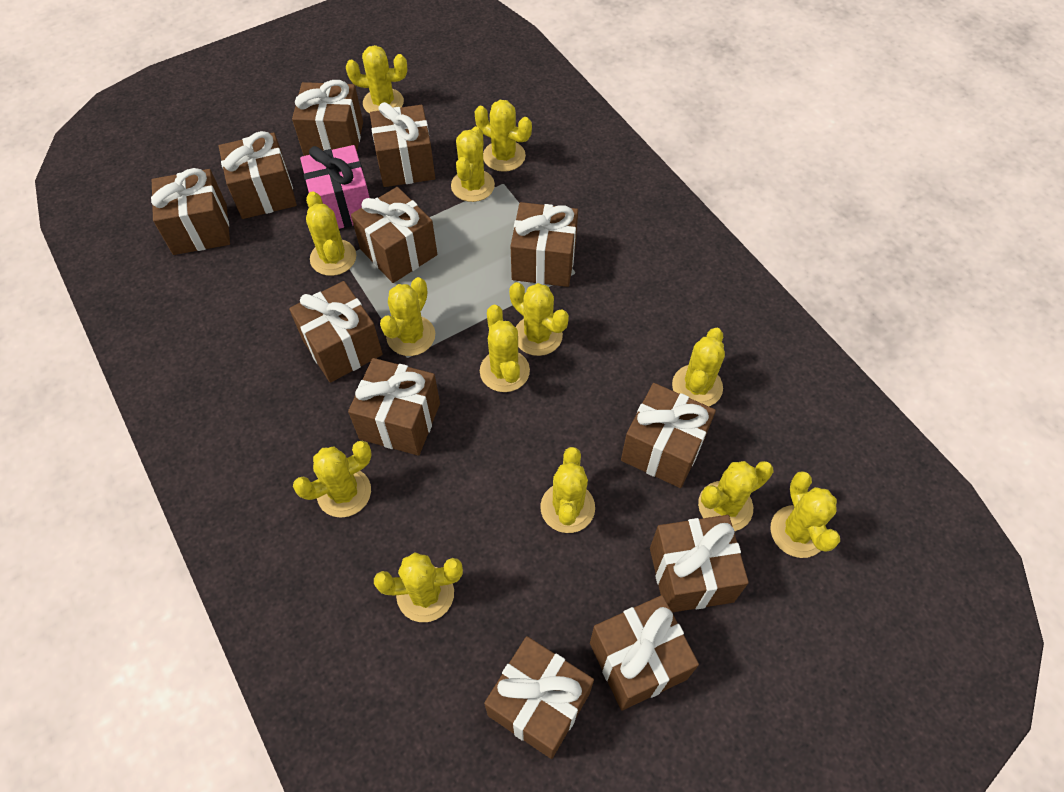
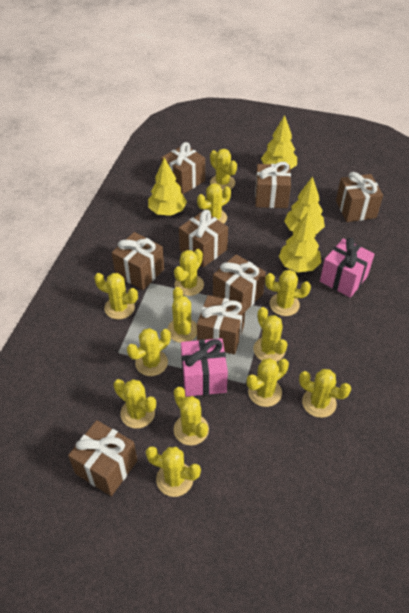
brown gift: [151,168,230,255] [219,131,297,219] [289,281,383,383] [292,80,363,156] [348,358,440,456] [351,187,437,283] [370,102,435,187] [484,636,594,759] [511,202,578,287] [590,595,699,710] [621,383,716,488] [650,515,749,612] = 12 -> [68,420,138,496] [112,232,164,290] [161,142,205,194] [179,210,228,267] [197,295,246,354] [213,254,266,311] [255,162,291,208] [336,172,383,222] = 8
pink gift: [300,145,370,229] = 1 -> [181,338,228,397] [320,238,375,298] = 2
yellow tree: none = 0 -> [148,158,187,216] [261,115,297,169] [279,212,321,272] [284,176,325,234] = 4

